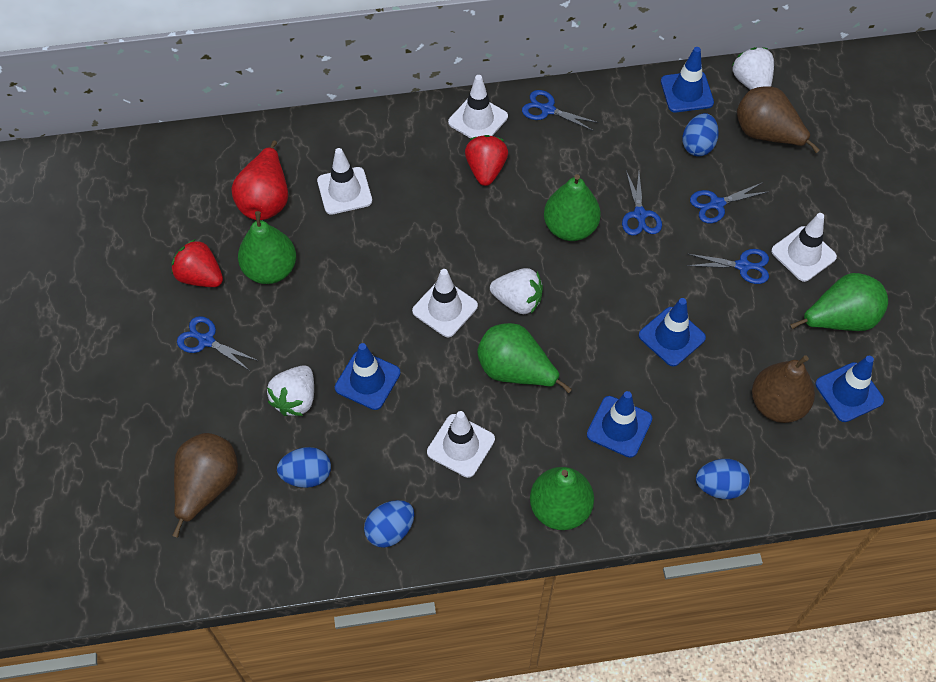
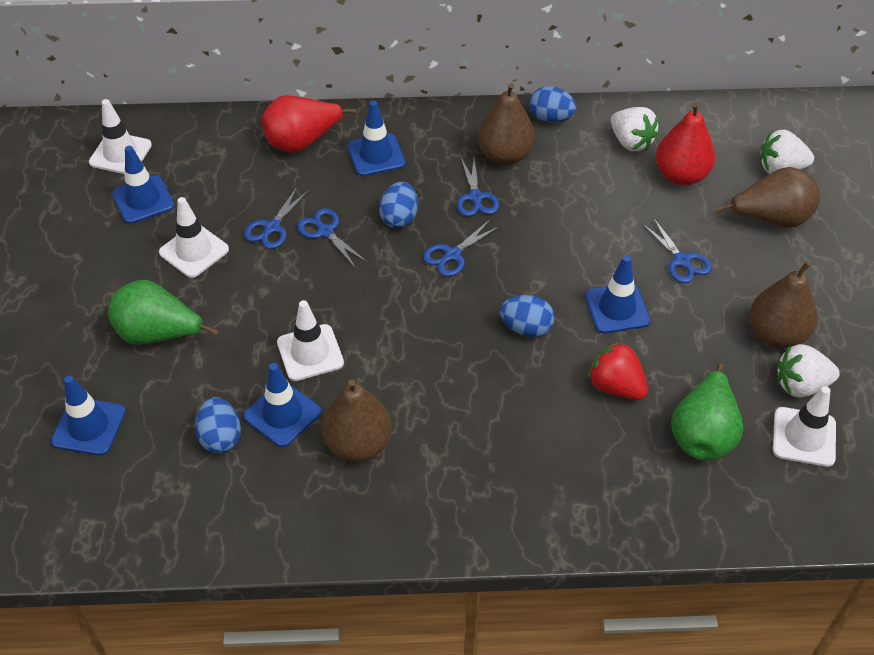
brown pear: [172,433,238,537] [737,86,820,153] [752,355,815,423] = 3 -> [322,380,392,461] [477,83,535,165] [715,167,820,228] [749,261,817,348] = 4
green pear: [238,211,296,284] [477,323,572,393] [530,467,594,530] [544,174,601,241] [790,273,888,331] = 5 -> [108,280,218,345] [671,363,743,461] = 2
red pear: [231,140,288,220] = 1 -> [262,95,357,153] [656,102,715,185] = 2
red strawberry: [172,239,223,287] [465,135,508,186] = 2 -> [588,341,648,400] = 1
white traffic cone: [317,148,372,215] [412,269,478,337] [427,411,495,478] [448,75,508,138] [771,213,837,282] = 5 -> [89,99,152,174] [159,197,229,278] [277,300,344,381] [773,386,836,467] = 4

